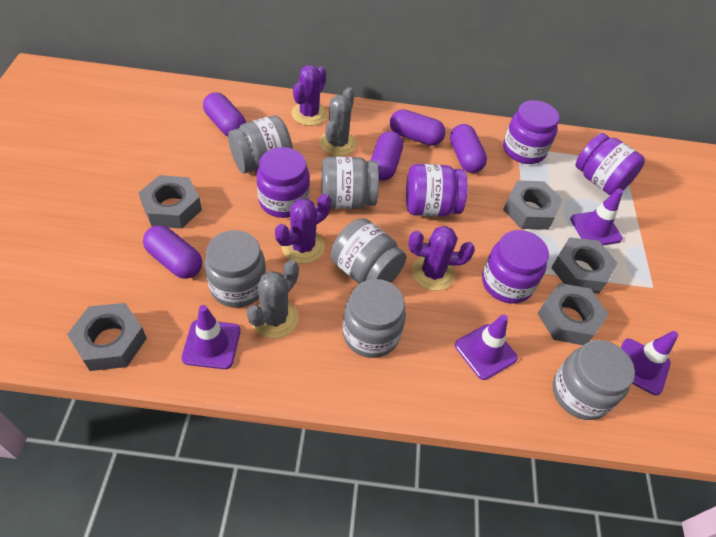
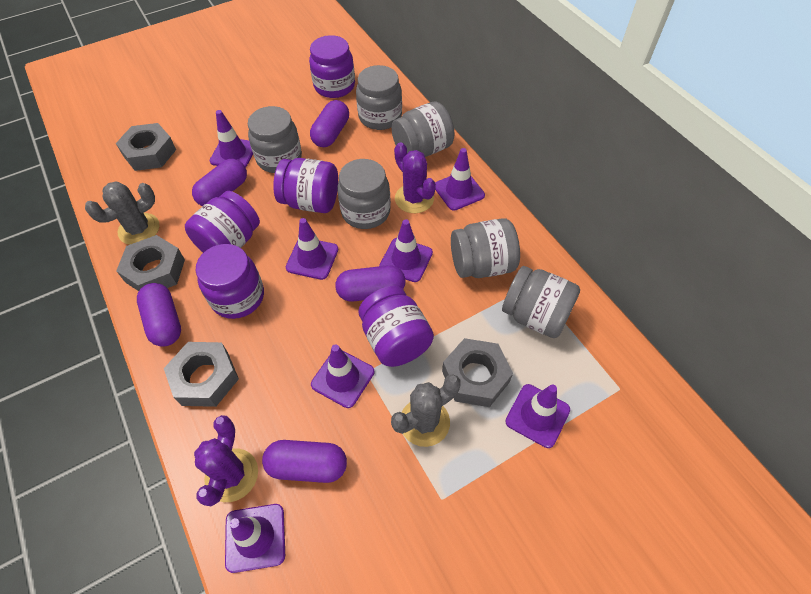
grey nut: [67,303,147,371] [139,175,202,229] [503,180,563,230] [537,283,609,345] [551,237,618,294] = 5 -> [116,123,176,171] [116,235,185,291] [164,342,239,407] [442,338,513,407] = 4
purple cactus: [275,194,331,264] [291,65,327,126] [409,226,475,291] = 3 -> [194,415,258,506] [394,142,436,213] = 2
purple traffic cone: [181,305,241,369] [455,314,518,380] [570,188,623,245] [621,331,678,395] = 4 -> [209,110,253,168] [225,504,285,573] [286,218,338,280] [311,344,374,408] [379,219,433,282] [435,148,485,211] [505,384,570,448] = 7

